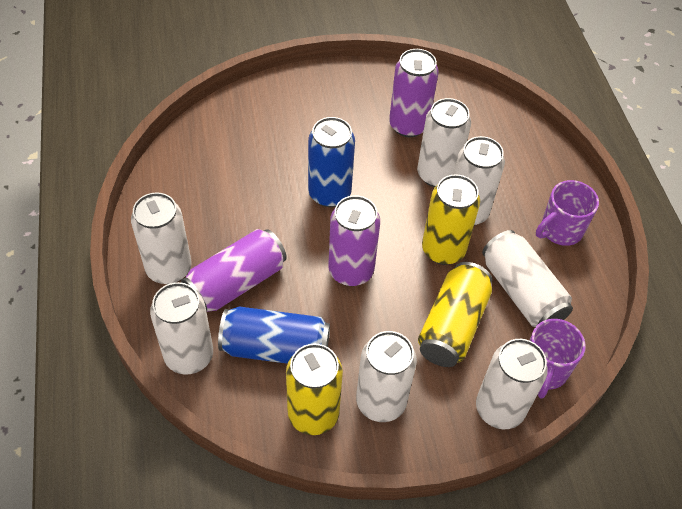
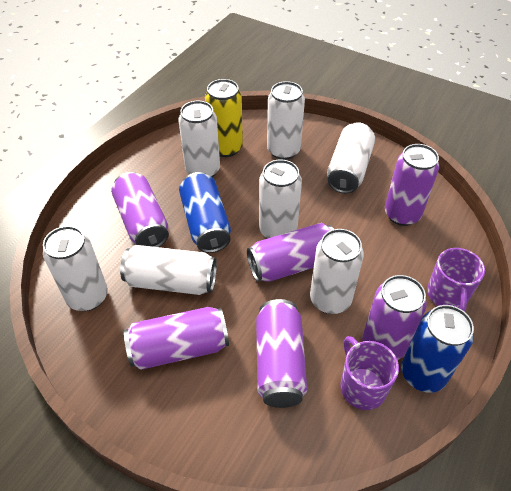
purple can: [181,229,287,312] [328,195,380,286] [389,49,439,137] = 3 -> [111,172,169,247] [124,307,229,370] [247,223,334,282] [256,299,307,408] [362,275,427,360] [385,144,439,226] = 6
yellow can: [286,344,343,435] [418,262,492,367] [422,174,480,265] = 3 -> [205,79,243,157] = 1

